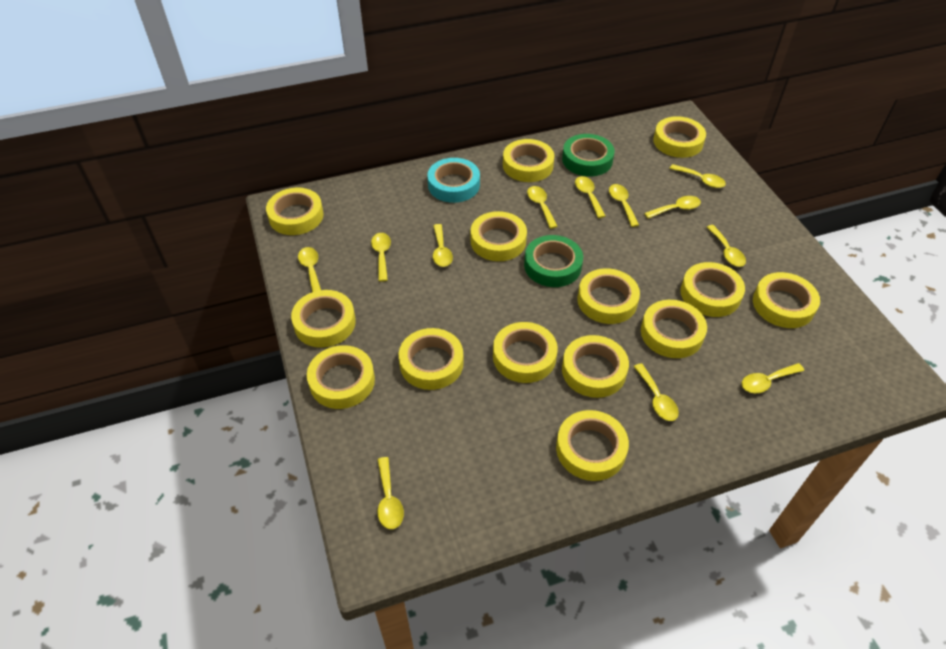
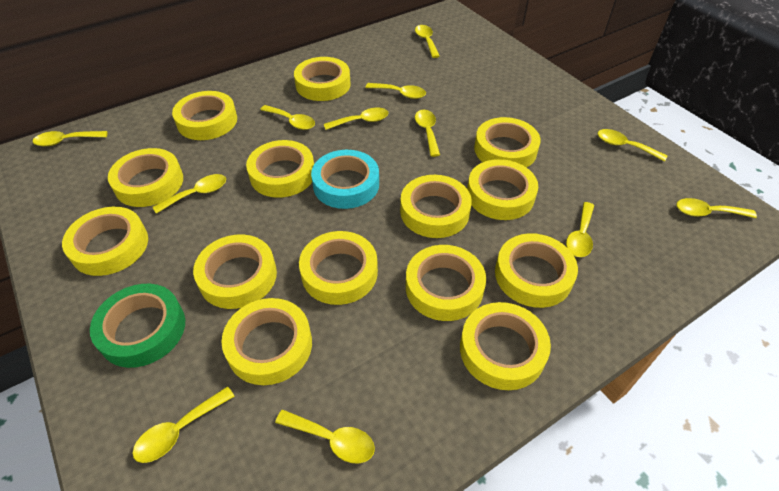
green tape: [524,235,583,287] [562,134,615,176] = 2 -> [90,284,185,368] = 1

